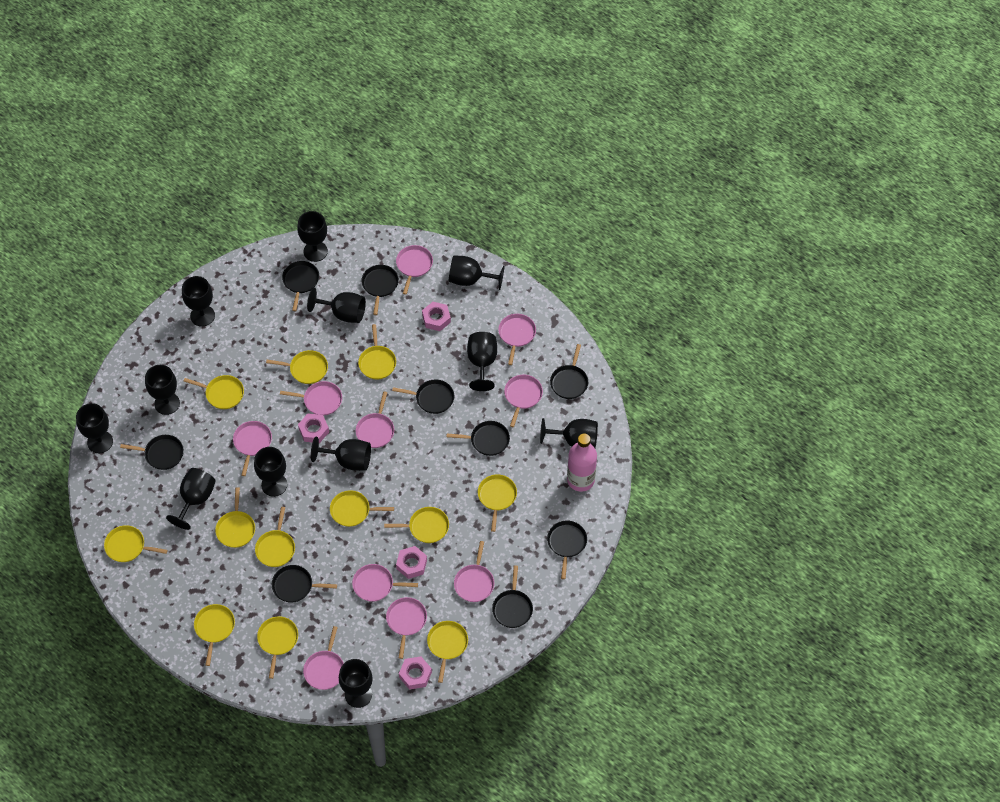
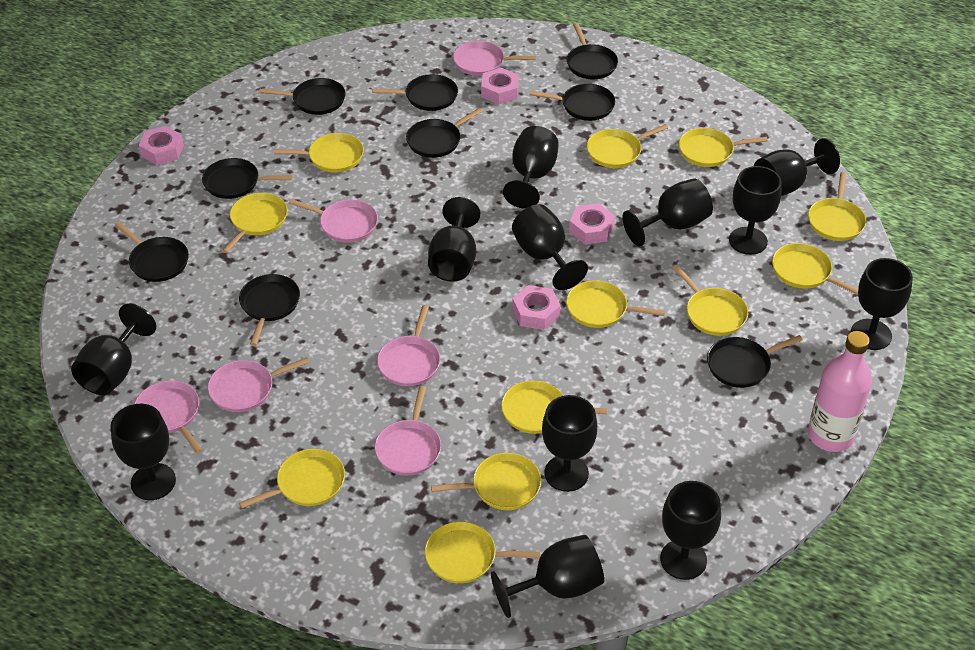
pink pan: [233,421,272,476] [280,381,342,416] [303,626,344,690] [352,564,418,602] [356,391,394,448] [386,597,427,659] [396,245,433,295] [454,541,494,602] [498,314,536,365] [504,375,543,427] = 10 -> [134,381,203,454] [208,357,309,412] [289,199,378,243] [374,386,441,476] [377,305,440,386] [453,41,536,76] = 6

